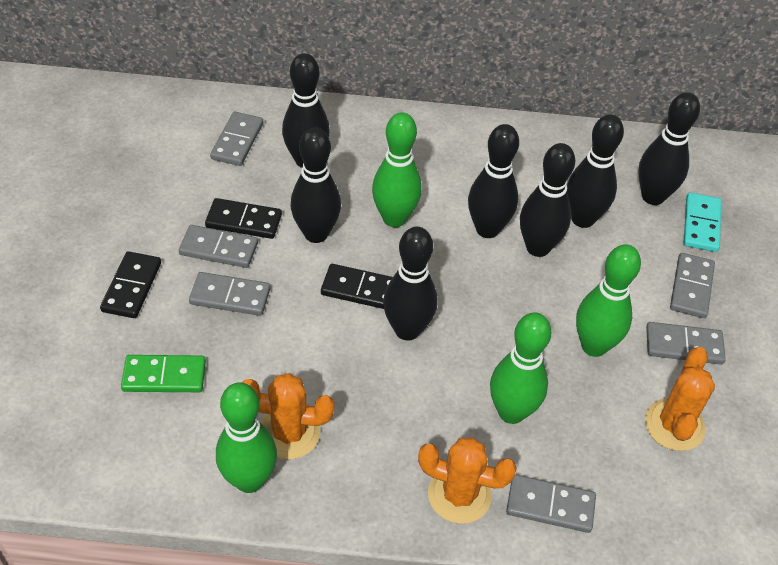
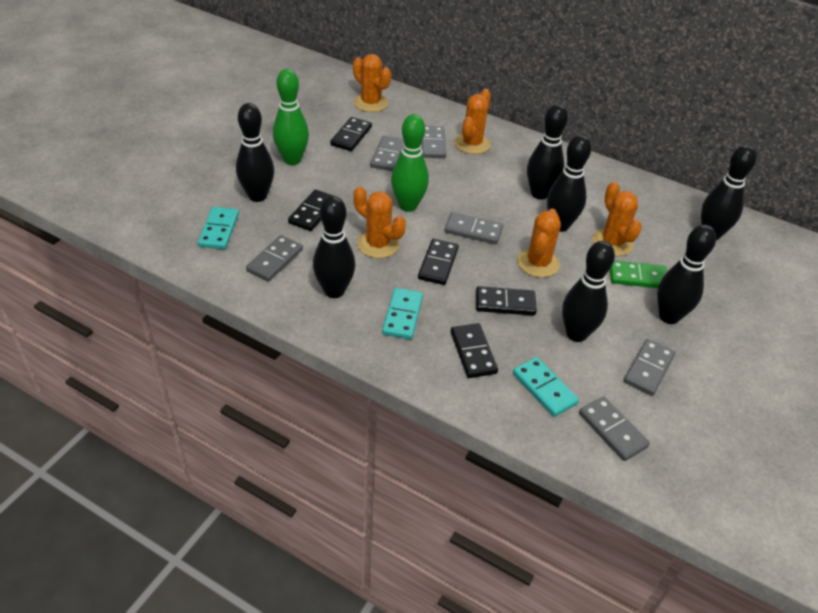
black domino: [100,251,161,318] [205,198,282,239] [321,264,393,309] = 3 -> [288,189,333,231] [330,117,372,151] [418,239,459,285] [451,323,498,378] [476,286,537,316] = 5
green bowling pin: [216,382,277,493] [372,112,422,227] [490,313,551,424] [576,244,641,357] = 4 -> [273,69,309,165] [391,114,429,212] = 2
orange cactus: [242,373,335,459] [418,437,517,524] [645,347,715,451] = 3 -> [353,54,391,112] [353,187,406,258] [454,89,491,154] [517,209,561,278] [592,181,642,256] = 5
turquoise domino: [684,193,721,252] = 1 -> [198,207,239,249] [382,288,423,339] [513,357,579,417] = 3

